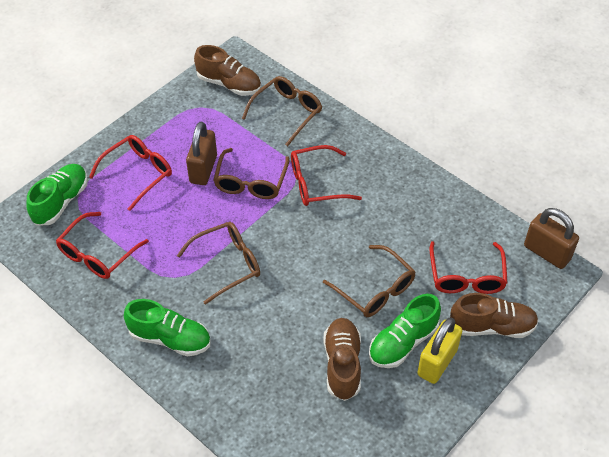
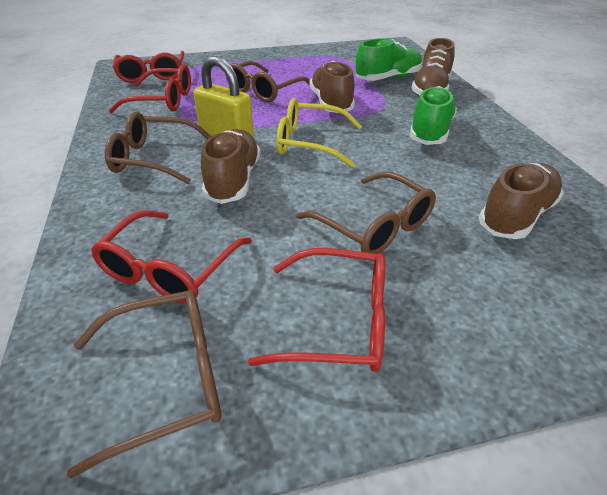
brown padlock: [186,121,217,185] [524,208,579,269] = 2 -> none = 0
brown shoe: [194,45,261,96] [324,318,361,401] [450,293,539,338] = 3 -> [201,129,261,204] [309,61,355,113] [411,38,455,95] [479,163,564,239] = 4
green shoe: [26,164,88,225] [124,299,211,357] [369,294,441,368] = 3 -> [355,38,422,81] [409,86,457,145] = 2
yellow glasses: none = 0 -> [276,98,362,167] = 1

